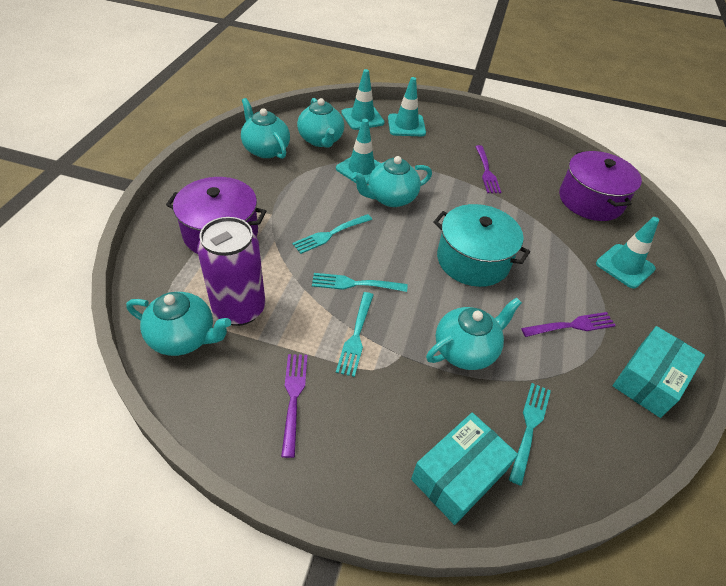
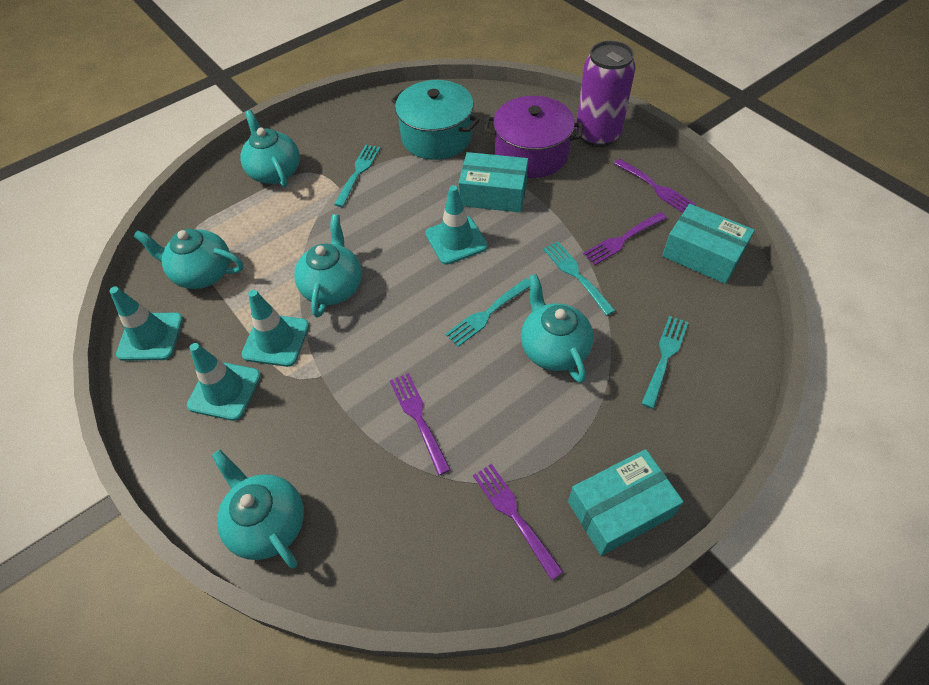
purple fork: [281,354,307,458] [475,145,501,193] [521,312,616,337] = 3 -> [390,373,451,475] [473,464,563,580] [583,212,667,265] [614,159,696,213] = 4
purple pot: [166,177,266,254] [559,151,642,221] = 2 -> [484,96,583,178] = 1
turquoise box: [411,412,518,525] [613,326,705,418] = 2 -> [459,152,528,213] [568,449,684,556] [662,204,755,284] = 3

